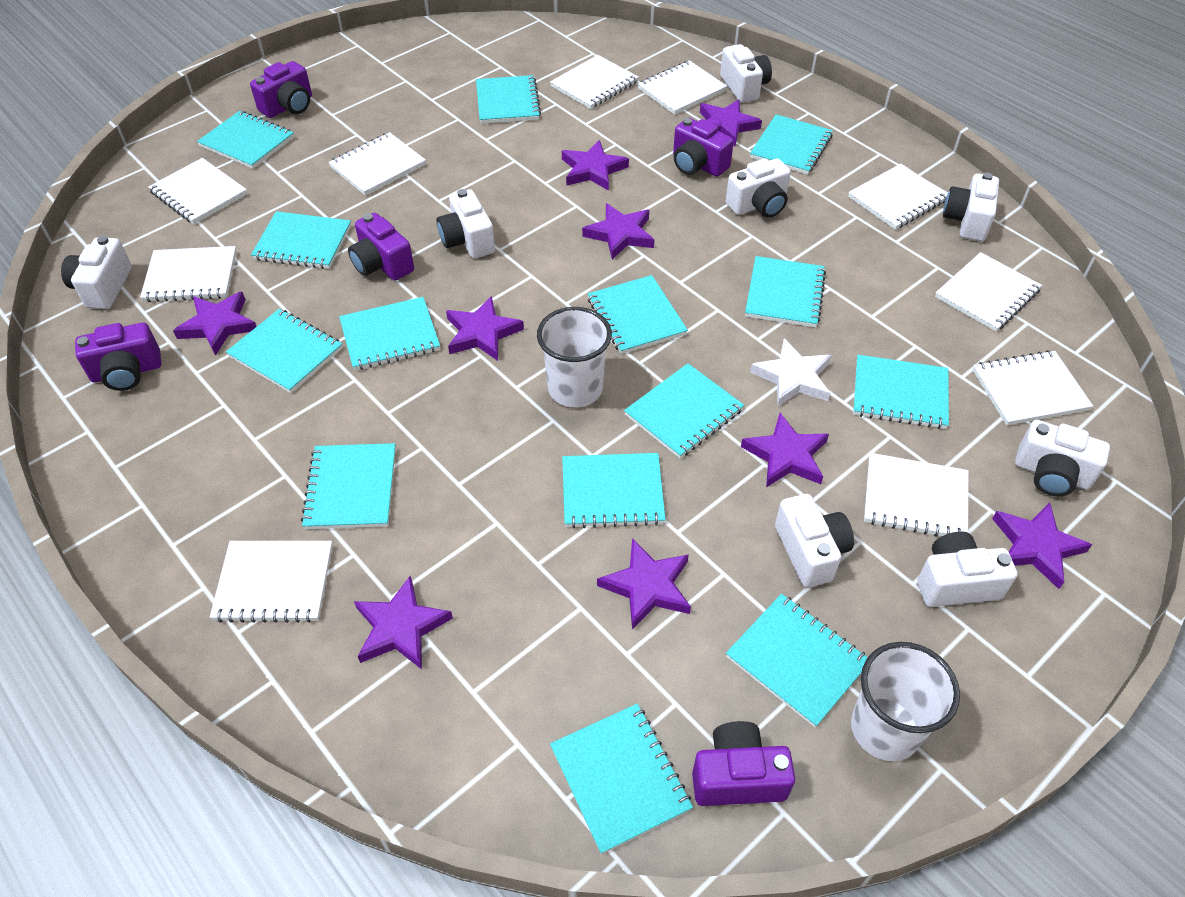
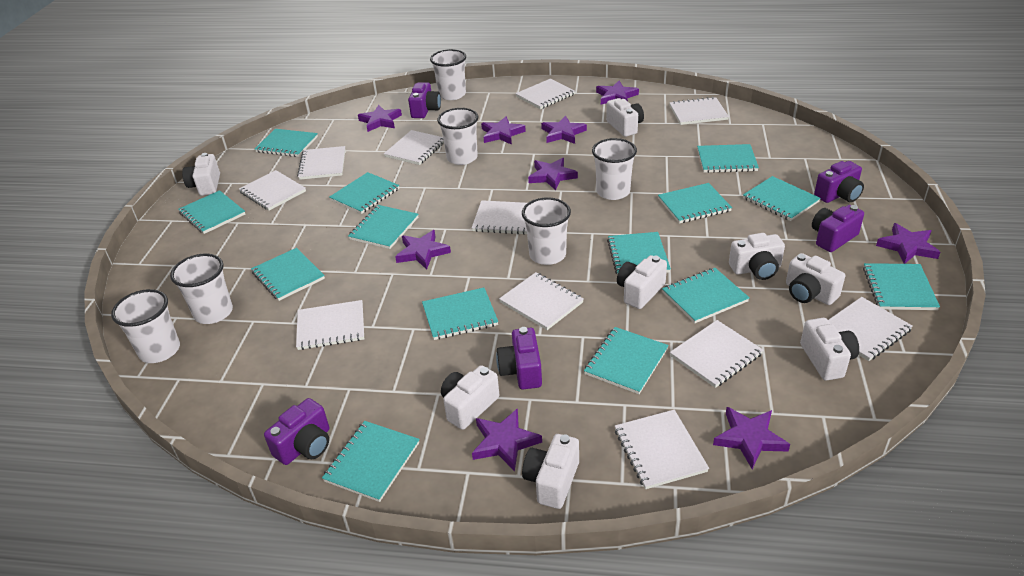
white cup: [537,307,612,407] [851,642,960,761] = 2 -> [111,289,180,363] [170,254,233,324] [430,49,466,100] [437,108,478,165] [522,197,571,265] [592,138,637,200] = 6
white notebook: [140,246,237,302] [148,158,247,224] [210,541,333,623] [328,132,426,196] [550,55,639,109] [637,60,727,115] [848,164,947,230] [864,453,968,537] [935,252,1042,332] [972,350,1093,425] = 10 -> [239,170,306,211] [296,300,364,350] [297,146,346,180] [384,130,444,165] [472,200,527,235] [499,272,584,330] [515,79,575,109] [615,410,709,489] [669,97,729,125] [670,320,763,388] [828,297,913,361] = 11
white star: [750,338,832,406] = 1 -> none = 0

